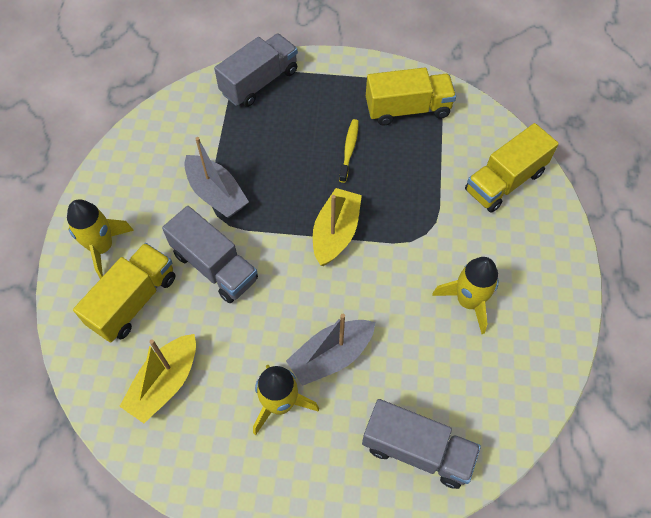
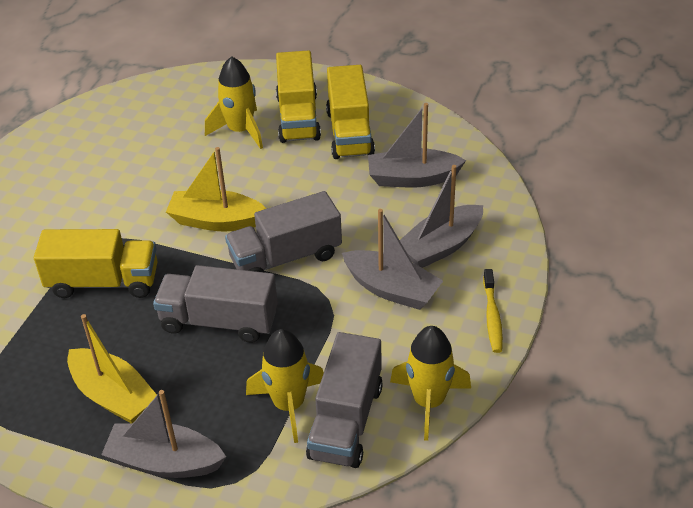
grey boat: [184,137,249,218] [286,314,375,386] = 2 -> [101,390,226,478] [342,209,443,310] [368,103,466,188] [400,165,483,268] = 4

